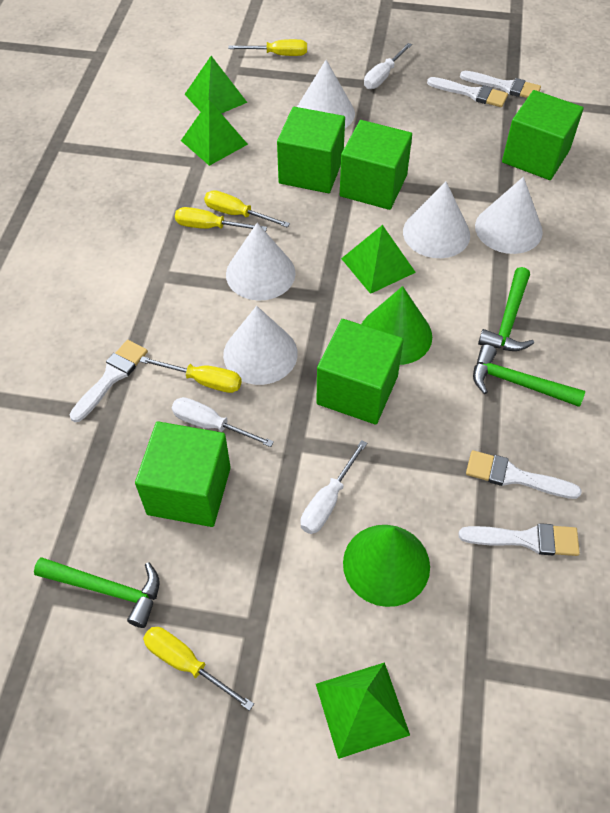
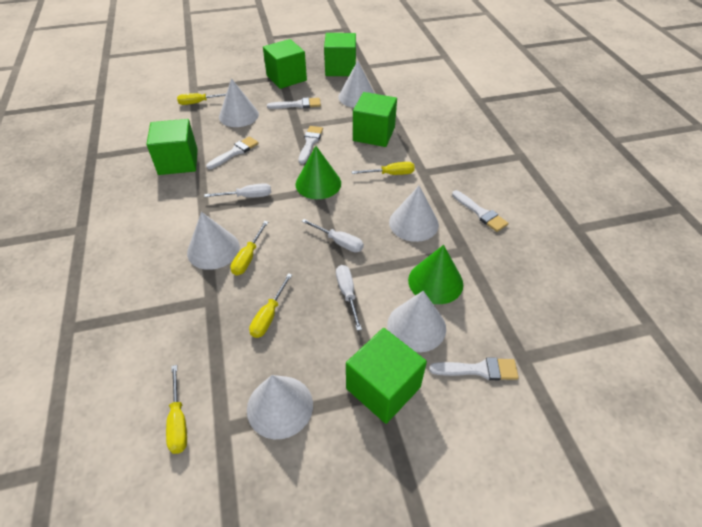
green hammer: [34,557,159,628] [473,345,585,407] [478,267,534,351] = 3 -> none = 0
green pyramid: [181,100,248,166] [185,56,247,113] [316,662,410,759] [341,225,416,294] = 4 -> none = 0
white cone: [223,306,298,385] [226,223,296,301] [297,60,355,128] [403,181,470,258] [475,177,543,254] = 5 -> [187,212,240,270] [219,78,259,127] [247,375,313,439] [338,61,375,108] [387,291,446,352] [389,186,439,242] = 6

